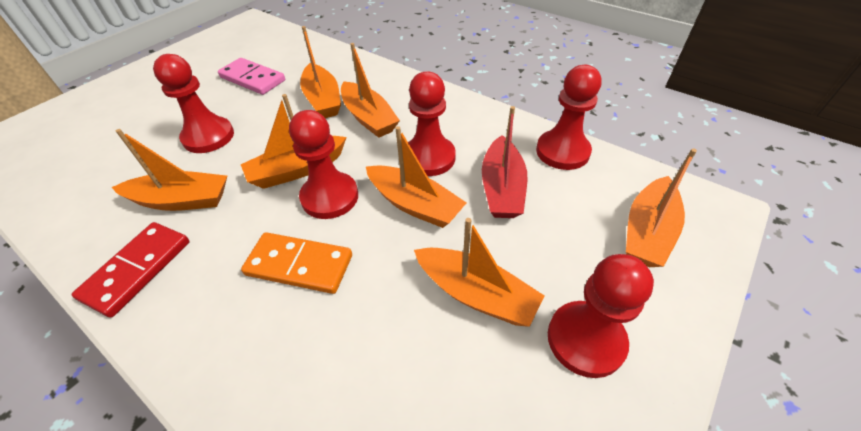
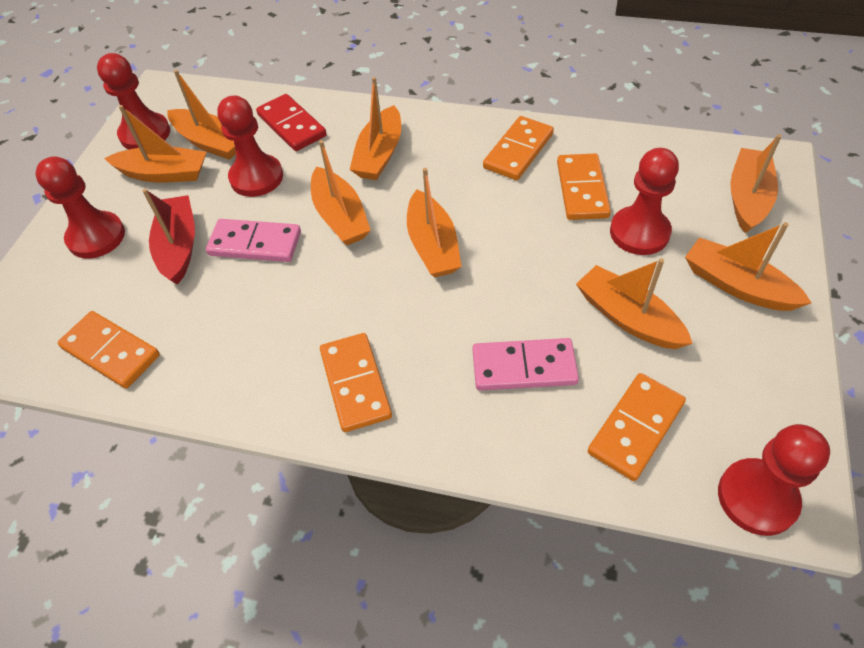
orange boat: [112,129,227,211] [240,94,347,189] [300,26,341,118] [341,43,400,138] [366,126,467,228] [414,218,545,327] [626,149,697,267] = 7 -> [104,105,206,183] [167,70,236,160] [311,140,371,245] [350,77,401,180] [407,168,462,278] [576,258,693,349] [685,222,811,311] [730,134,782,233] = 8
orange domino: [241,232,352,294] = 1 -> [58,311,160,389] [320,333,392,432] [483,116,554,180] [557,153,611,220] [588,373,686,481] = 5
pink domino: [218,58,285,95] = 1 -> [206,219,301,262] [473,338,579,390] = 2

